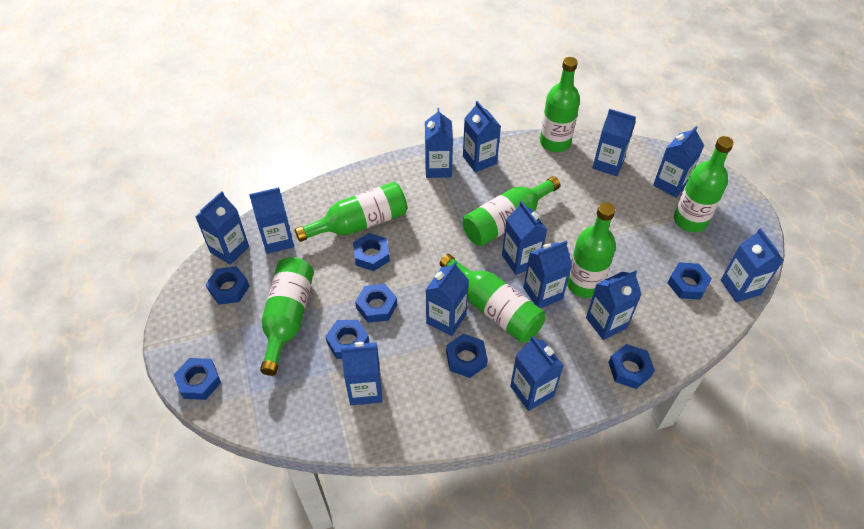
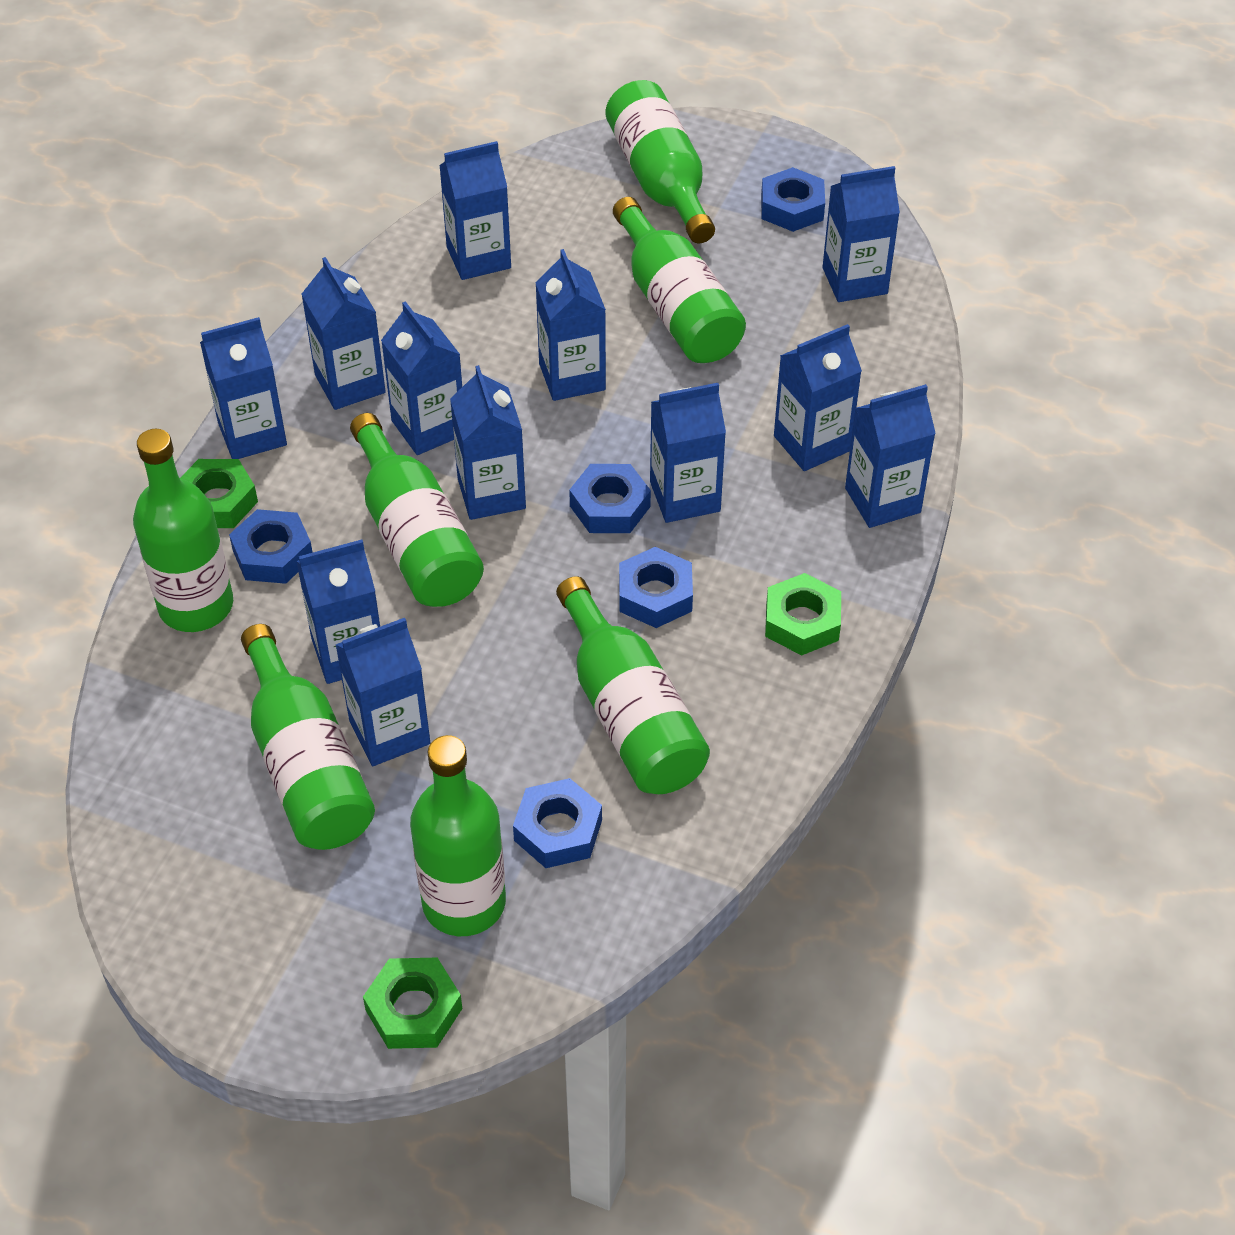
blue carton: [195,191,249,265] [249,187,294,254] [341,342,382,405] [425,108,453,178] [426,261,469,336] [463,101,501,172] [502,201,547,275] [510,336,564,411] [523,240,572,308] [586,270,642,340] [593,109,636,176] [653,126,704,198] [721,228,784,302] = 13 -> [200,317,287,459] [296,540,380,684] [301,257,386,410] [336,618,430,766] [381,301,462,455] [439,141,511,280] [450,365,526,520] [535,249,606,401] [650,383,726,523] [774,324,862,471] [822,166,900,302] [845,384,936,528] = 12
blue nut: [174,358,221,400] [206,266,249,305] [325,320,369,359] [353,233,390,271] [355,284,397,323] [446,334,488,378] [608,344,655,389] [668,262,712,300] = 8 -> [229,509,313,584] [513,778,602,868] [569,464,651,533] [619,547,693,628] [761,167,825,232] = 5
green nut: none = 0 -> [180,459,258,528] [363,958,462,1049] [765,573,841,656] = 3

